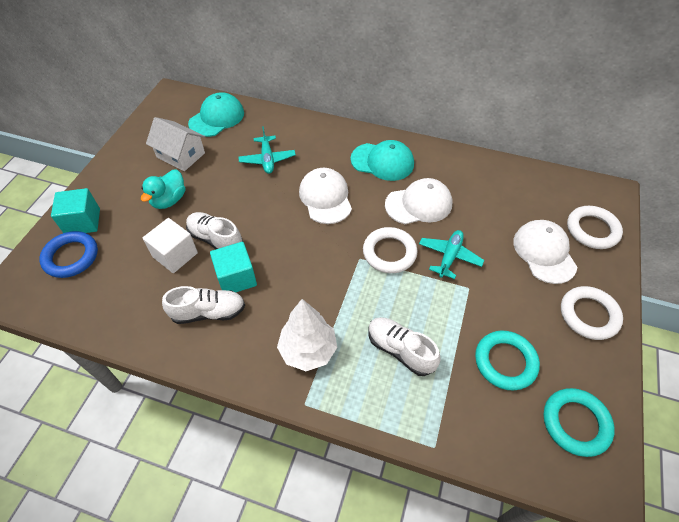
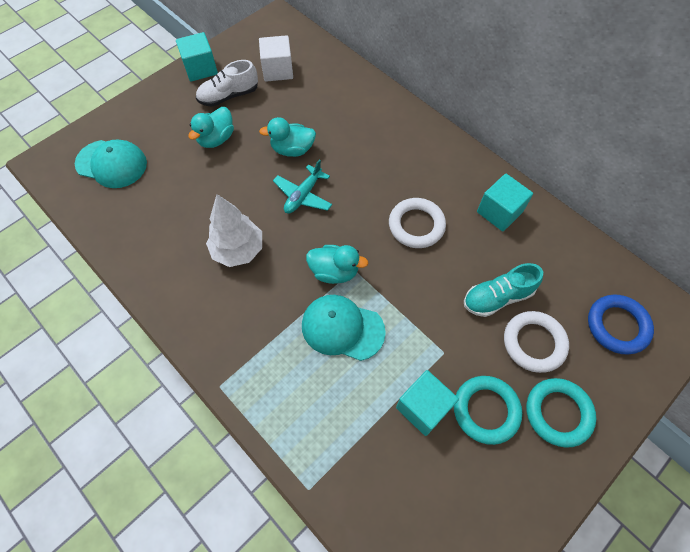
turquoise cube: [51,188,100,233] [210,242,257,292] = 2 -> [176,32,218,82] [396,370,459,436] [477,174,533,231] = 3
turquoise duck: [141,169,185,209] = 1 -> [188,107,234,148] [259,117,316,157] [306,245,369,284] = 3
turquoise plane: [238,126,296,174] [419,230,484,279] = 2 -> [273,159,332,214] = 1
turquoise shoe: none = 0 -> [464,263,543,317] = 1
white cap: [299,168,352,224] [385,178,452,224] [513,220,577,284] = 3 -> none = 0
white house: [146,117,205,171] = 1 -> none = 0
white ring: [363,227,418,273] [561,286,623,340] [567,206,623,249] = 3 -> [389,198,446,248] [504,311,569,373] = 2
white shoe: [162,286,245,324] [186,212,243,249] [368,317,440,376] = 3 -> [196,60,258,107] = 1

